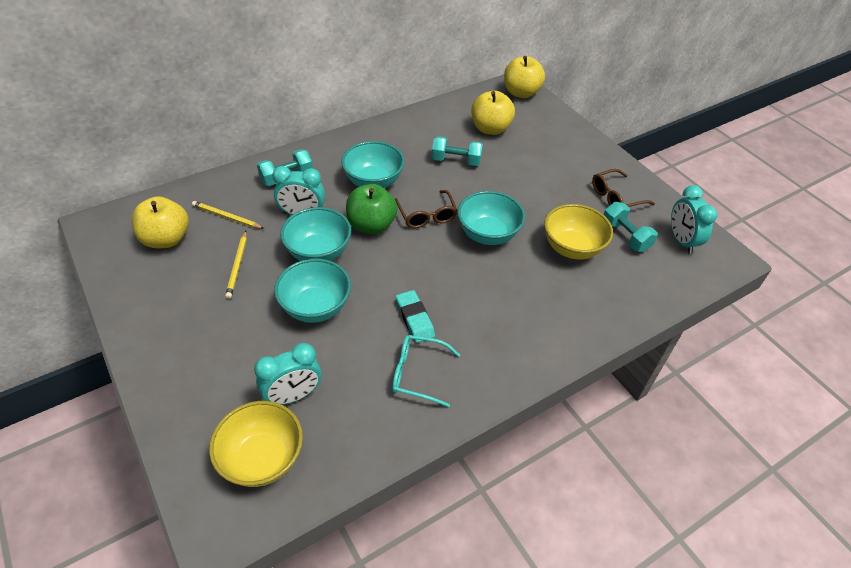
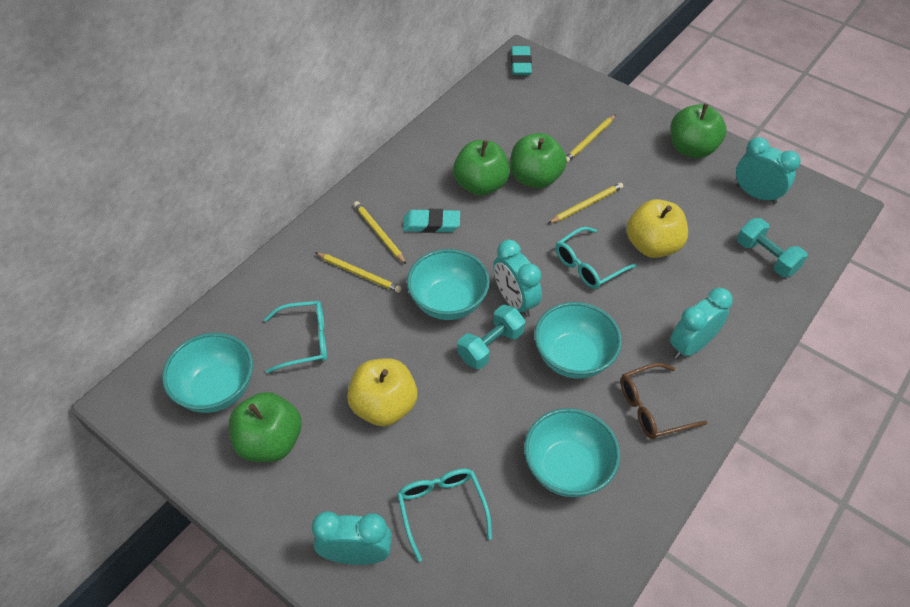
brown glasses: [395,190,458,228] [592,169,655,207] = 2 -> [620,363,708,439] = 1
green apple: [346,184,398,234] = 1 -> [229,392,302,462] [453,140,510,196] [511,133,567,189] [670,104,727,158] = 4
turquoise clock: [254,343,322,405] [272,166,325,215] [671,185,717,254] = 3 -> [312,511,392,565] [493,240,542,317] [670,288,733,359] [736,137,801,204] = 4
turquoise dumbbell: [257,149,313,186] [432,136,483,166] [604,202,658,252] = 3 -> [458,305,525,369] [737,218,808,277] = 2
turquoise eraser: [396,290,435,343] = 1 -> [403,209,460,233] [511,46,532,75] = 2
turquoise glasses: [392,335,460,407] = 1 -> [264,301,327,373] [397,468,492,562] [556,227,637,289] = 3
yellow apple: [132,196,189,249] [471,91,515,135] [504,56,545,98] = 3 -> [347,358,418,426] [627,199,688,258] = 2
yellow bowl: [209,401,303,487] [544,204,613,259] = 2 -> none = 0
yellow pencil: [192,201,264,229] [225,231,247,299] = 2 -> [315,252,402,293] [354,201,406,264] [548,183,623,224] [566,115,616,163] = 4

